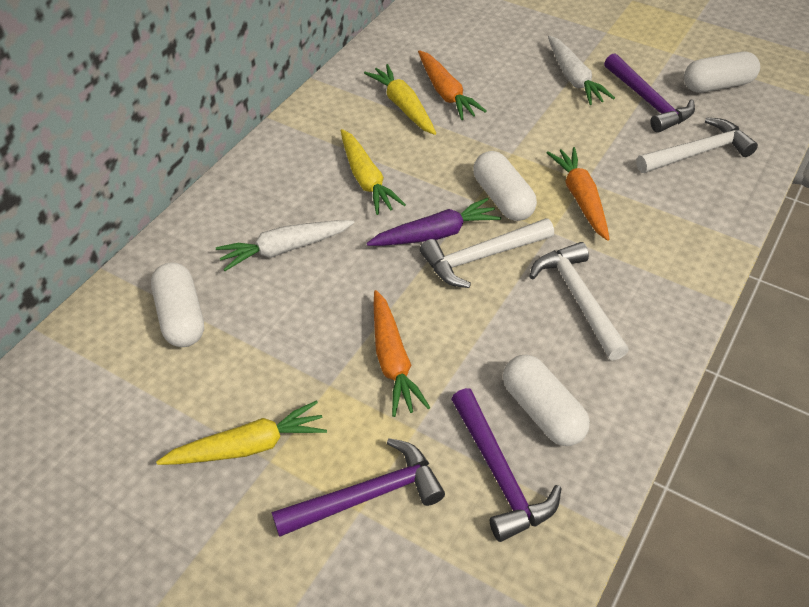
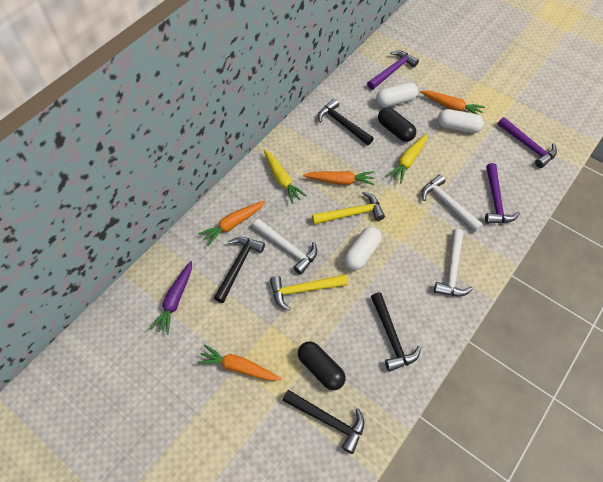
black capsule: none = 0 -> [298,342,346,390] [378,107,416,142] = 2
black hammer: none = 0 -> [214,237,265,303] [283,390,364,454] [318,98,374,145] [371,292,421,372] = 4
orange carrot: [374,290,431,417] [418,50,487,120] [547,147,610,241] = 3 -> [197,344,281,381] [199,201,266,246] [303,171,375,185] [420,91,485,115] = 4
white capsule: [151,262,204,347] [473,151,537,221] [503,355,590,446] [684,52,760,93] = 4 -> [344,227,382,270] [376,82,418,107] [438,109,484,133] = 3
white carrot: [216,220,355,271] [548,36,615,105] = 2 -> none = 0
yellow carrot: [156,400,327,465] [341,129,406,215] [364,64,436,135] = 3 -> [264,150,306,204] [387,133,427,183] = 2
yellow hammer: none = 0 -> [270,274,348,311] [312,191,385,225] = 2

